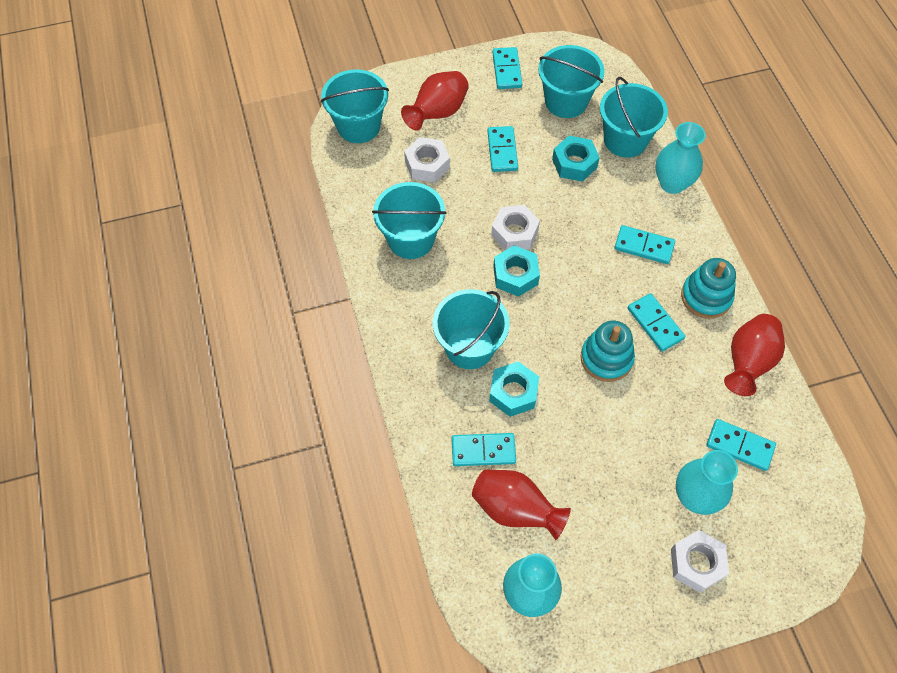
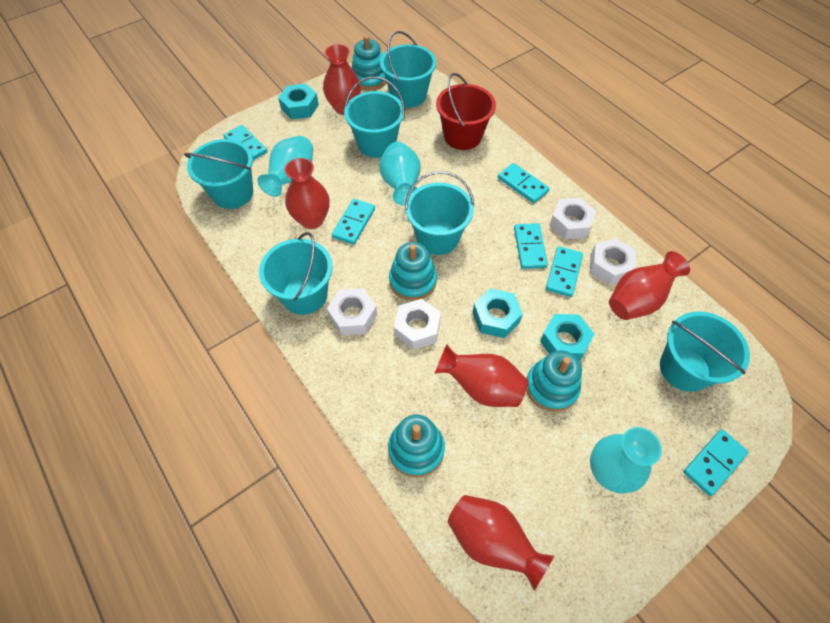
red bucket: none = 0 -> [436,73,496,150] = 1
red vase: [401,71,469,131] [472,469,571,540] [724,314,785,396] = 3 -> [284,158,330,229] [323,44,361,115] [434,344,529,407] [448,495,554,591] [609,251,690,320] = 5
turquoise bucket: [321,69,389,143] [372,182,447,259] [433,289,510,369] [538,45,605,118] [600,77,668,158] = 5 -> [184,139,253,209] [259,232,333,315] [344,77,405,158] [380,31,436,108] [405,171,474,255] [660,312,750,392] = 6
turquoise stacking toy: [581,321,635,382] [681,258,736,319] = 2 -> [352,35,387,91] [388,415,445,478] [389,242,437,301] [527,350,582,412] = 4
white nut: [404,137,450,183] [491,205,540,250] [671,530,729,593] = 3 -> [327,288,377,335] [394,299,441,350] [550,198,596,239] [590,238,636,285] = 4

